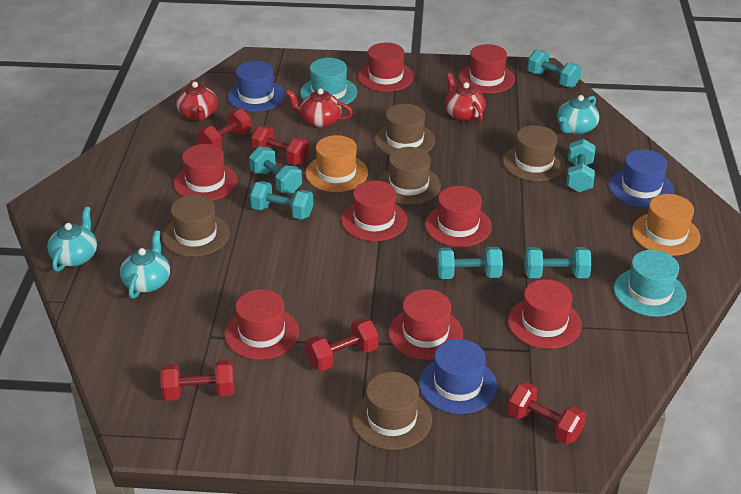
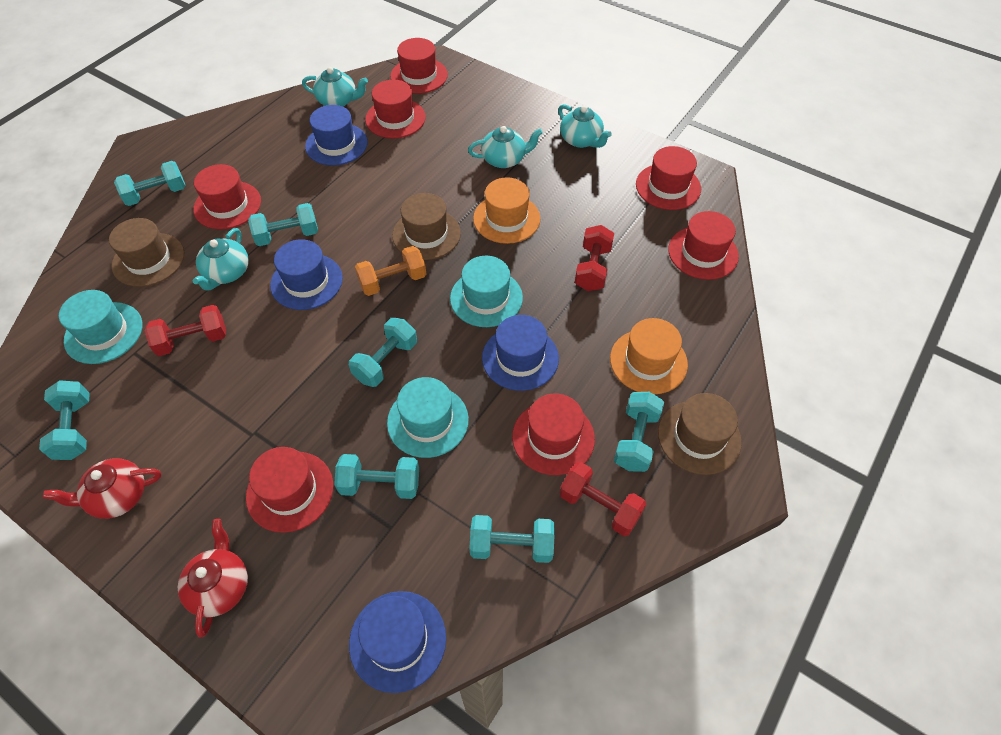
blue hat: [227,61,285,112] [419,339,497,414] [609,149,674,207] = 3 -> [270,239,343,310] [305,105,368,166] [349,591,446,693] [482,315,559,391] = 4
brown hat: [162,195,230,257] [352,372,432,450] [375,104,435,155] [378,147,441,205] [503,125,566,181] = 5 -> [109,218,184,287] [392,193,461,260] [658,393,742,475] = 3
orange dumbbell: none = 0 -> [355,246,426,296] = 1
red dumbbell: [160,360,234,401] [197,108,252,149] [251,126,309,165] [306,318,379,371] [507,382,586,444] = 5 -> [144,305,226,356] [560,462,646,536] [575,225,614,291] = 3
red hat: [174,144,237,200] [225,289,299,360] [341,180,408,241] [358,43,414,92] [389,289,463,360] [425,186,492,247] [459,44,515,94] [508,279,582,349] = 8 -> [193,164,261,230] [246,447,333,533] [365,80,426,139] [390,38,448,94] [512,393,595,475] [636,146,701,210] [668,211,739,280] = 7
red teapot: [176,80,218,121] [286,88,353,127] [445,73,486,122] = 3 -> [43,458,161,519] [178,519,248,638] = 2
turquoise dumbbell: [249,146,302,194] [250,181,313,219] [437,247,503,279] [524,247,592,278] [527,49,582,88] [567,139,595,192] = 6 -> [39,380,90,460] [114,161,185,206] [248,203,318,246] [334,454,419,499] [349,318,417,387] [469,515,555,563] [614,392,664,472] = 7
turquoise hat: [300,58,357,104] [614,250,686,317] = 2 -> [59,290,142,364] [387,377,469,458] [450,256,523,327] = 3
turquoise teapot: [47,207,97,272] [120,230,170,299] [557,95,599,134] = 3 -> [193,228,249,291] [302,67,368,107] [468,126,543,168] [558,104,612,148] = 4

